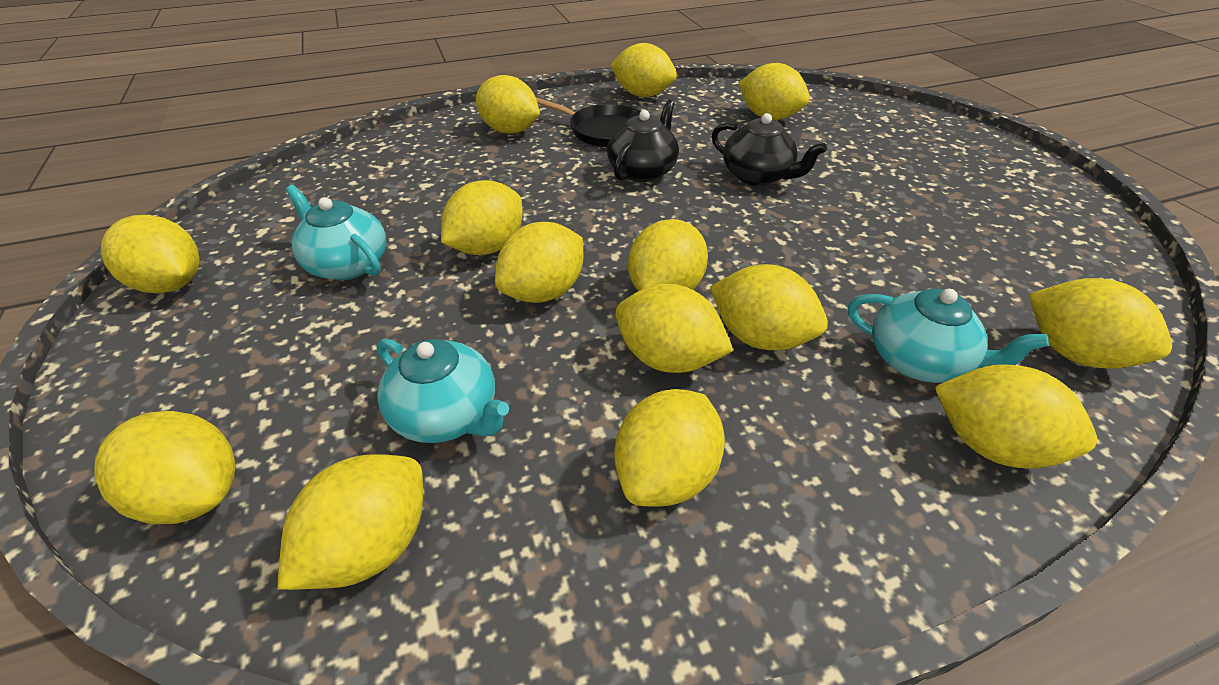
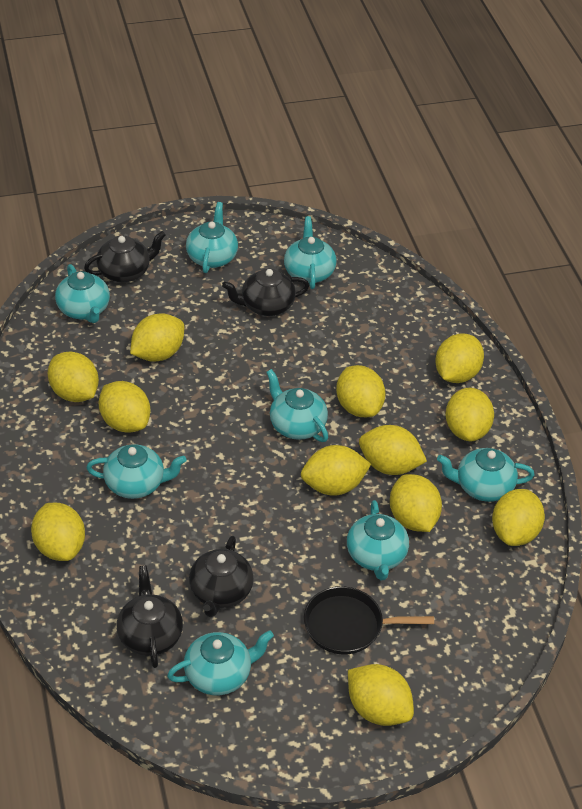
black teapot: [607,100,679,182] [712,113,827,186] = 2 -> [84,231,166,283] [117,565,183,668] [189,536,254,617] [222,268,309,316] = 4
turquoise teapot: [286,185,386,280] [376,339,509,443] [848,289,1049,383] = 3 -> [55,264,110,323] [86,444,187,499] [167,630,274,695] [186,202,238,273] [266,369,328,442] [284,216,336,289] [347,500,409,580] [437,448,535,502] = 8
yellow lemon: [94,411,235,524] [101,215,199,293] [277,454,423,590] [441,180,523,255] [476,75,540,134] [495,222,583,303] [610,43,677,97] [614,389,725,506] [615,284,734,373] [628,219,708,291] [710,264,828,350] [739,63,810,120] [934,364,1097,469] [1029,278,1172,369] = 14 -> [31,503,85,561] [48,352,99,402] [99,381,150,433] [130,313,184,362] [301,445,371,496] [336,365,385,417] [348,664,414,726] [359,425,427,475] [390,474,442,532] [435,333,484,383] [445,388,494,441] [492,489,545,546] = 12

